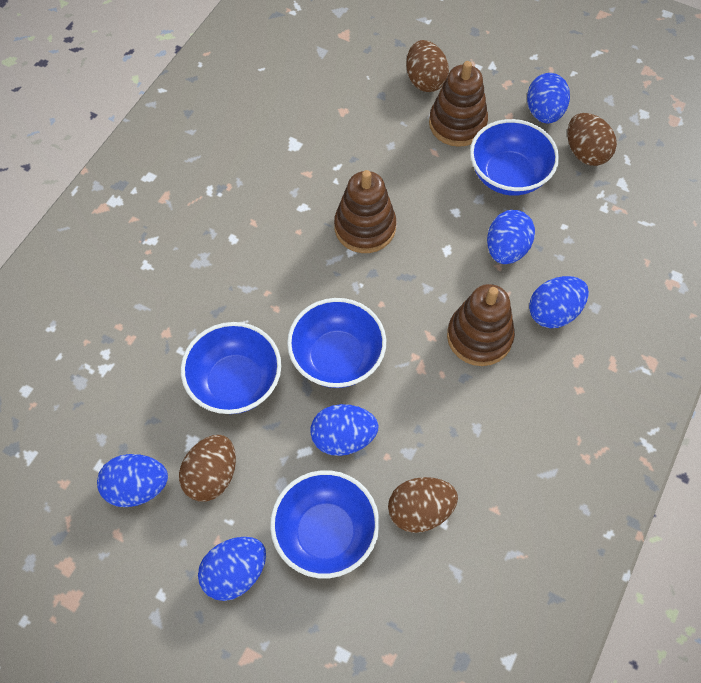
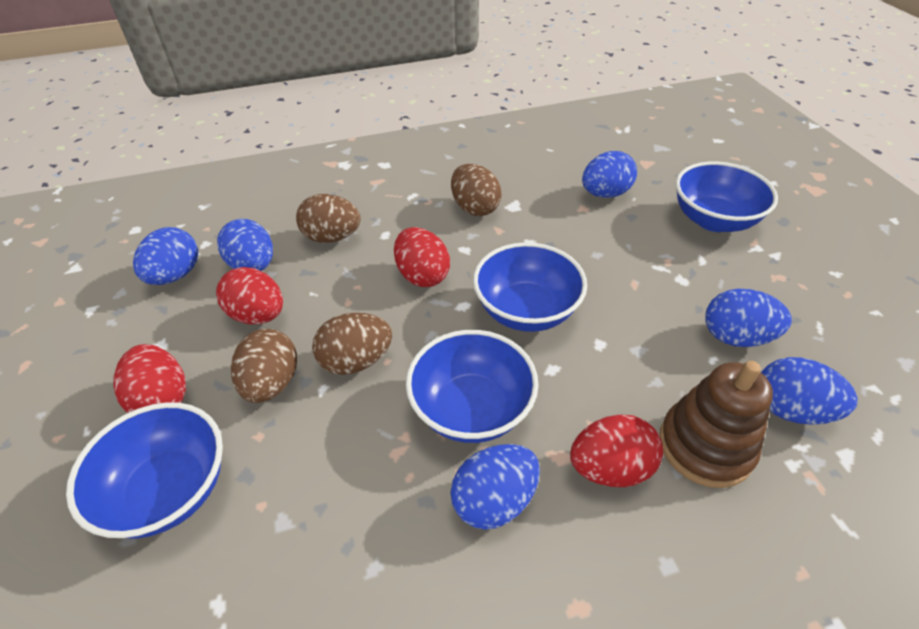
brown stacking toy: [334,170,396,253] [429,61,488,147] [447,284,515,366] = 3 -> [659,361,773,488] = 1
red egg: none = 0 -> [113,344,186,413] [216,267,283,324] [394,227,450,287] [570,415,663,487] = 4

